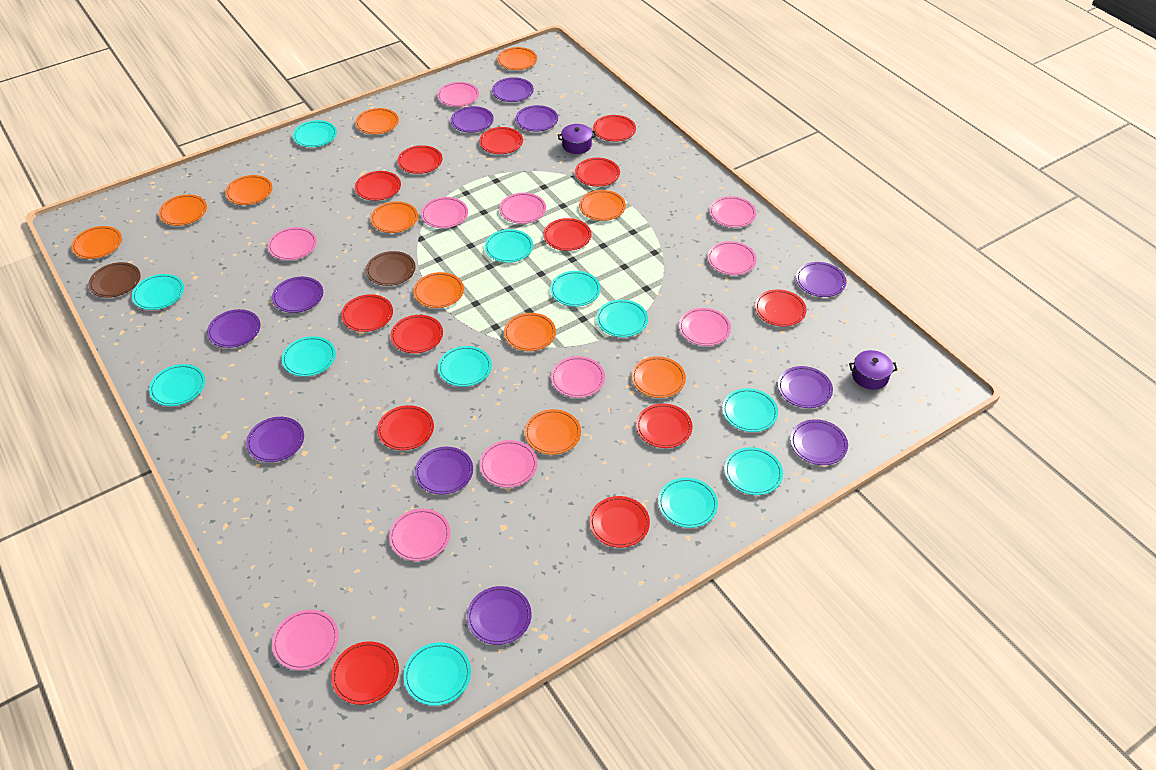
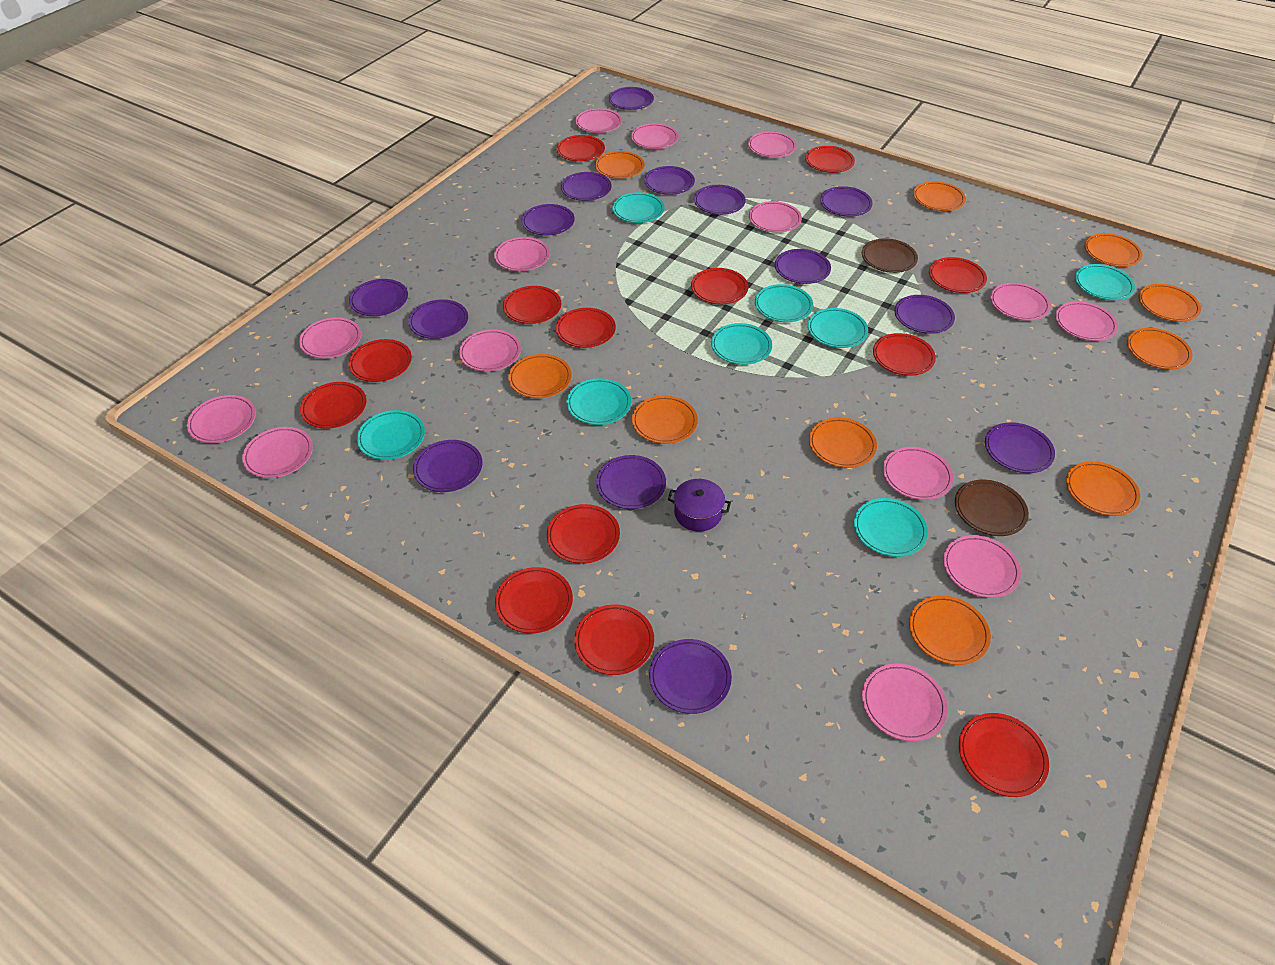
orange plate: [71,226,122,259] [159,194,207,226] [225,175,272,205] [355,108,399,134] [370,201,418,233] [413,272,464,308] [497,47,537,70] [504,313,556,351] [525,409,581,455] [579,190,626,221] [632,356,686,398] = 11 -> [508,354,572,398] [595,151,645,179] [632,396,698,444] [809,417,877,468] [909,596,991,665] [913,181,966,211] [1066,461,1140,516] [1084,233,1143,267] [1127,328,1193,370] [1139,284,1201,322] = 10
pink plate: [268,227,317,260] [272,610,339,670] [389,509,450,561] [421,197,468,228] [437,82,479,107] [479,440,537,488] [499,193,546,224] [551,356,605,398] [679,308,731,346] [707,241,757,275] [709,196,757,228] = 11 -> [187,395,256,443] [242,427,313,478] [299,317,361,358] [459,329,521,372] [494,237,550,271] [575,108,622,133] [631,123,679,149] [748,131,796,158] [749,201,802,233] [862,663,948,741] [883,447,954,500] [943,535,1021,598] [990,283,1051,321] [1055,301,1118,341] = 14
purple plate: [207,309,260,348] [246,417,304,462] [272,277,323,313] [415,447,473,494] [451,106,494,133] [467,586,532,645] [492,77,534,102] [515,105,558,132] [778,366,833,408] [790,419,848,465] [796,262,847,297] = 11 -> [349,279,408,316] [408,299,468,339] [413,440,482,492] [522,204,575,236] [561,172,612,201] [596,455,666,509] [609,87,654,110] [644,166,695,195] [649,639,732,714] [694,185,746,215] [775,249,831,284] [820,186,873,217] [894,295,955,334] [985,422,1055,473] = 14
purple pot: [558,124,596,154] [849,350,897,390] = 2 -> [668,479,731,532] = 1
turquoise plate: [132,274,184,310] [149,364,205,406] [282,336,336,377] [293,120,337,147] [404,642,471,706] [438,346,492,387] [485,229,533,263] [550,271,601,307] [596,300,648,337] [658,478,718,528] [722,388,778,432] [724,447,783,495] = 12 -> [357,410,425,460] [567,378,631,425] [612,192,665,223] [711,323,772,365] [755,284,813,322] [808,308,868,348] [854,498,928,557] [1075,264,1135,300] = 8

